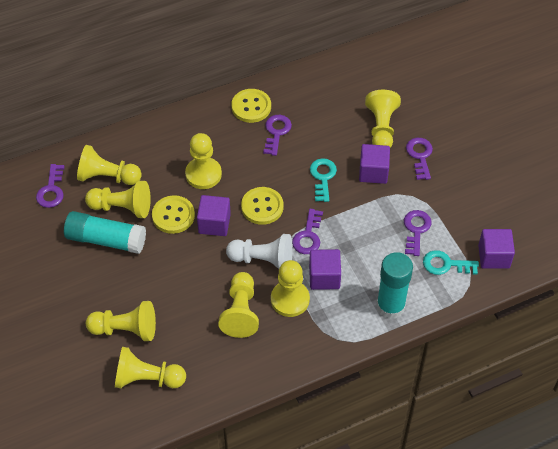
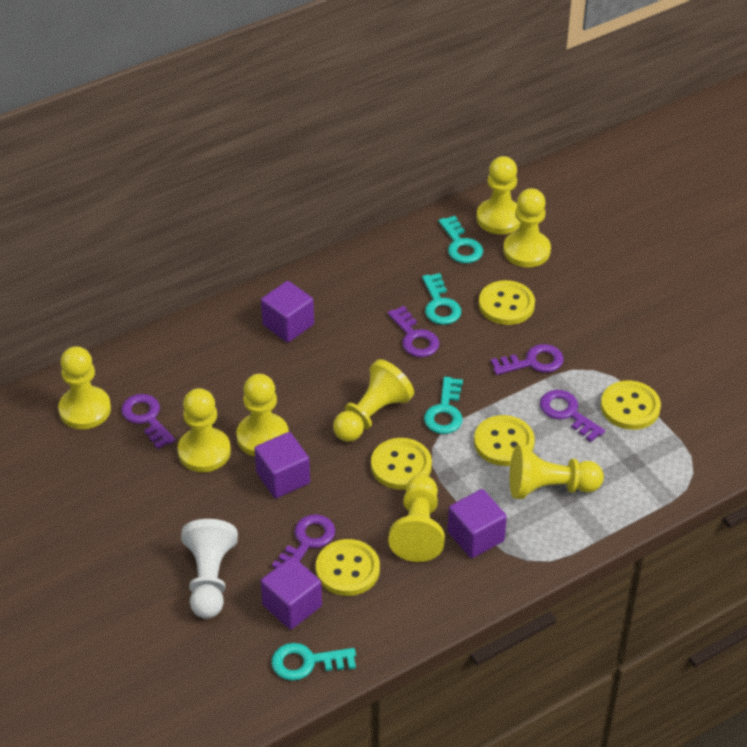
turquoise glue stick: [64,211,146,254] [376,252,413,319] = 2 -> none = 0
turquoise key: [310,158,337,202] [423,250,479,275] = 2 -> [271,643,356,681] [422,273,461,325] [424,377,463,434] [439,216,483,263] = 4
yellow button: [152,195,195,234] [231,89,271,123] [241,187,284,225] = 3 -> [316,539,380,596] [371,438,432,490] [474,415,535,466] [479,280,535,325] [601,381,661,430] = 5

